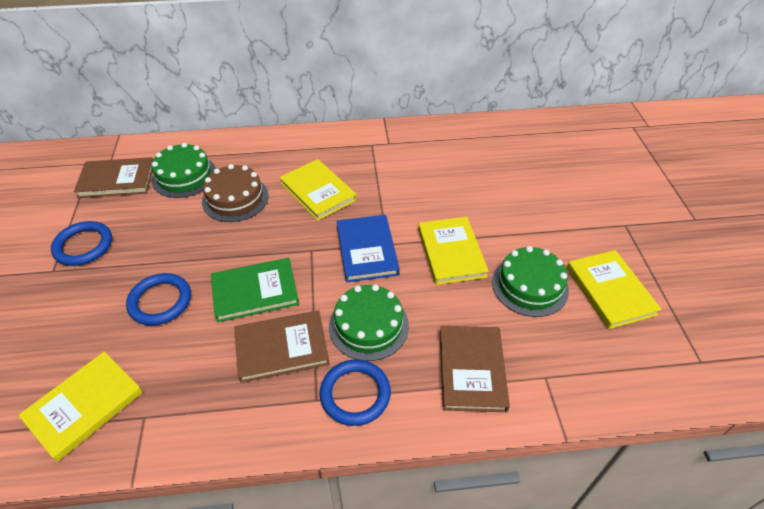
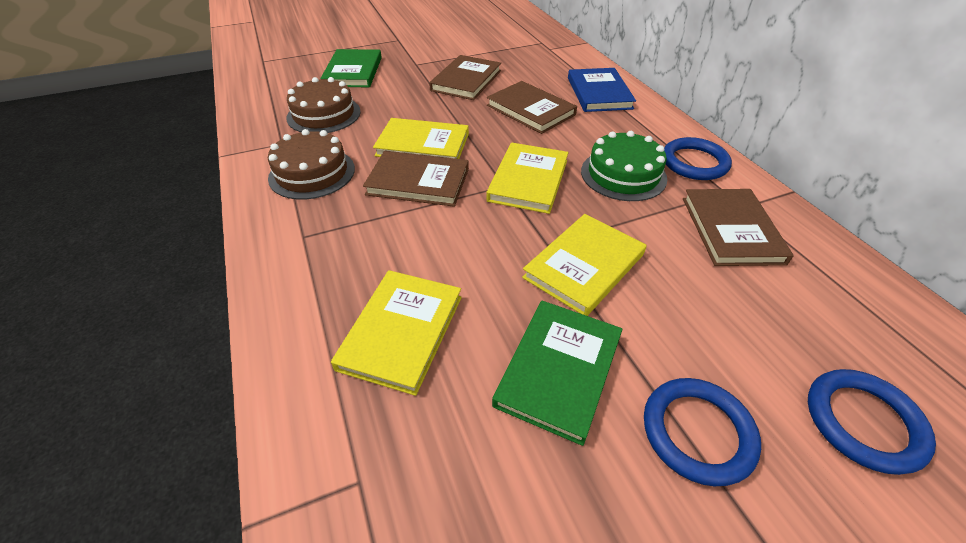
brown book: [74,157,153,198] [234,310,330,383] [440,326,510,412] = 3 -> [363,151,469,207] [429,55,501,100] [487,81,577,134] [683,189,794,266] = 4
brown cake: [202,164,269,222] = 1 -> [268,129,355,200] [286,77,361,133] = 2
green book: [211,258,299,322] = 1 -> [321,49,382,87] [492,301,622,446] = 2
green cake: [152,143,216,198] [329,284,409,361] [492,246,569,317] = 3 -> [581,131,667,201] = 1

